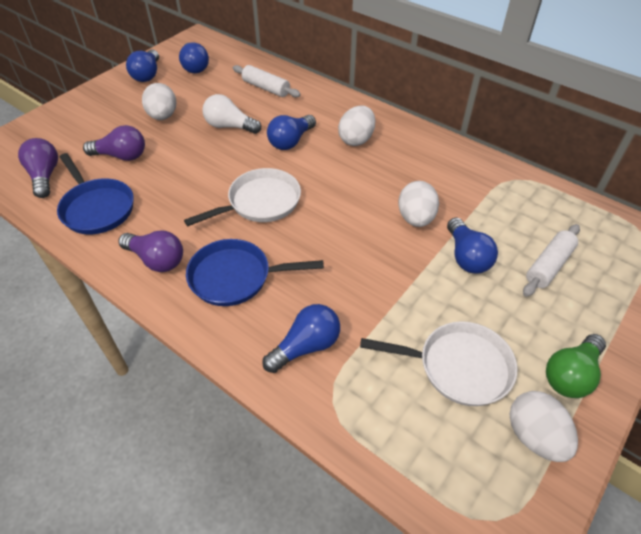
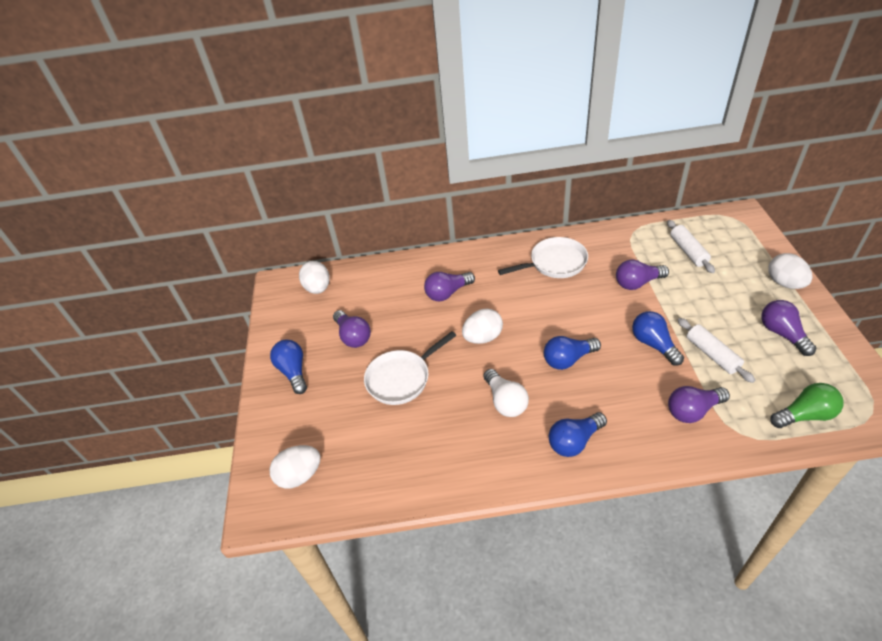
blue light bulb: [126,49,159,82] [179,42,209,74] [262,304,340,373] [267,115,316,150] [447,218,498,274] = 5 -> [270,340,307,394] [544,336,601,370] [549,412,607,457] [632,311,684,366] = 4
blue pan: [57,153,134,234] [186,239,324,306] = 2 -> none = 0
purple light bulb: [18,138,58,198] [83,125,145,161] [118,231,183,272] = 3 -> [333,310,371,348] [424,272,475,301] [616,259,669,290] [668,386,730,423] [761,300,816,356] = 5

